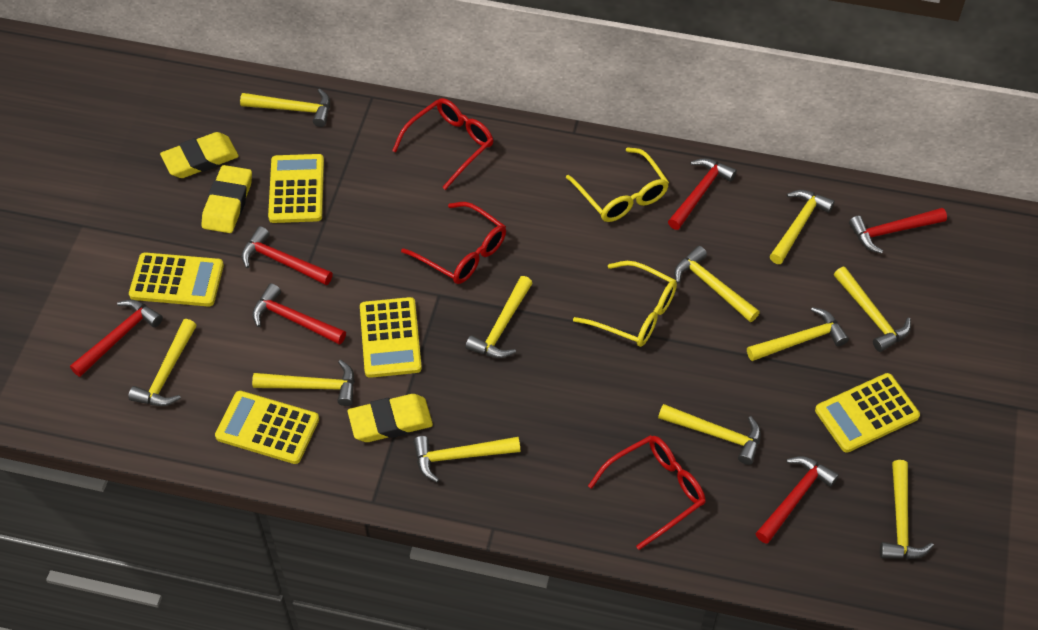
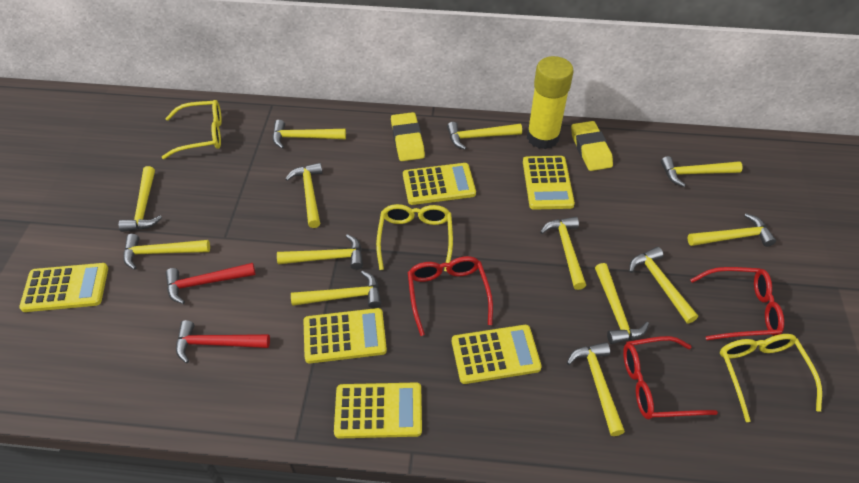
red hammer: [70,299,163,377] [241,226,333,285] [252,283,346,345] [668,158,737,230] [756,456,839,544] [849,208,947,254] = 6 -> [166,263,255,304] [176,320,270,363] = 2
yellow calculator: [129,252,224,307] [215,391,319,464] [268,154,324,223] [360,297,422,378] [815,373,920,453] = 5 -> [19,263,108,312] [303,308,387,363] [334,382,422,438] [403,163,476,205] [452,325,542,384] [523,156,575,210] = 6
yellow eraser: [160,132,239,178] [202,165,252,233] [347,394,433,442] = 3 -> [391,112,425,161] [571,121,613,171] = 2
yellow glasses: [566,147,669,222] [573,261,677,347] = 2 -> [162,100,222,159] [376,204,453,271] [720,334,822,422] = 3
yellow glue stick: none = 0 -> [527,56,573,149] = 1
yellow hammer: [128,319,197,406] [240,89,330,127] [252,360,355,406] [413,436,520,483] [465,276,533,358] [658,404,761,465] [674,246,760,322] [747,307,849,361] [770,190,835,264] [834,267,911,352] [880,460,934,559] = 11 -> [119,166,162,232] [124,234,210,270] [273,120,346,149] [277,234,363,270] [285,163,322,228] [291,271,381,308] [447,122,522,150] [540,217,586,290] [567,342,625,436] [595,263,649,344] [629,247,698,324] [661,156,743,187] [688,213,776,247] = 13

